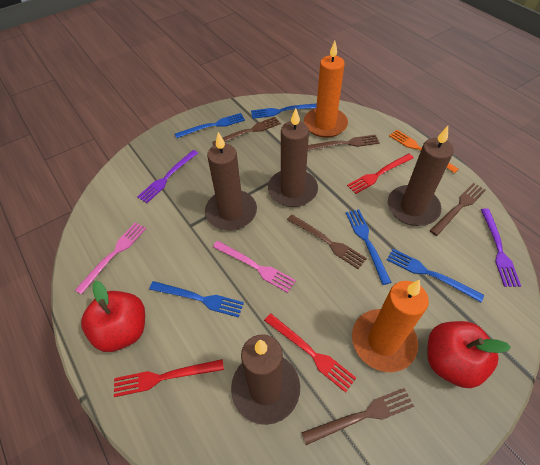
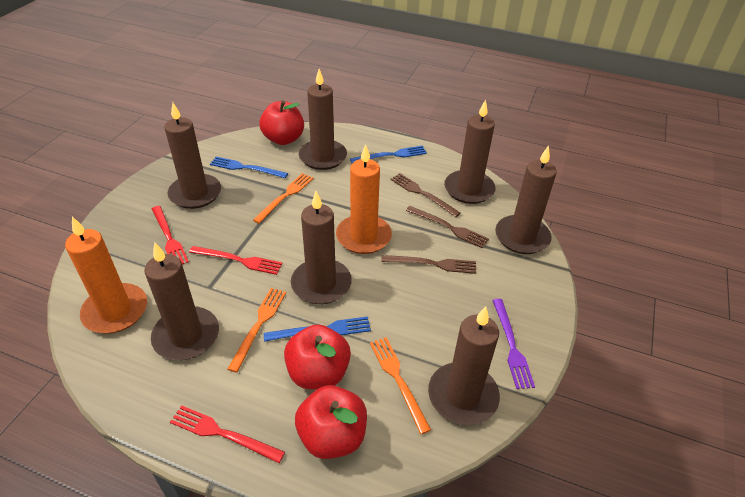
blue fork: [149,281,244,317] [175,113,245,138] [251,103,317,119] [346,209,392,285] [387,249,484,302] = 5 -> [210,157,288,178] [264,316,371,342] [350,146,427,163] = 3
brown candle: [205,132,257,230] [231,334,300,425] [268,108,318,207] [388,126,454,226] = 4 -> [144,242,219,360] [164,102,221,209] [291,191,352,304] [299,69,347,170] [428,306,500,425] [444,99,495,204] [495,145,557,254] = 7
brown fork: [212,117,281,145] [287,214,367,269] [301,388,414,445] [308,135,380,150] [430,183,486,236] = 5 -> [381,255,476,274] [390,173,461,217] [406,206,489,248] = 3
orange fork: [389,130,459,173] = 1 -> [227,288,286,373] [253,173,314,223] [370,337,431,434] = 3
pink fork: [75,222,146,295] [213,241,296,293] = 2 -> none = 0
purple fork: [137,150,198,203] [481,208,521,287] = 2 -> [492,299,535,389] = 1
red apple: [81,281,145,352] [427,321,511,388] = 2 -> [259,100,304,145] [284,324,351,389] [295,385,367,459] = 3

